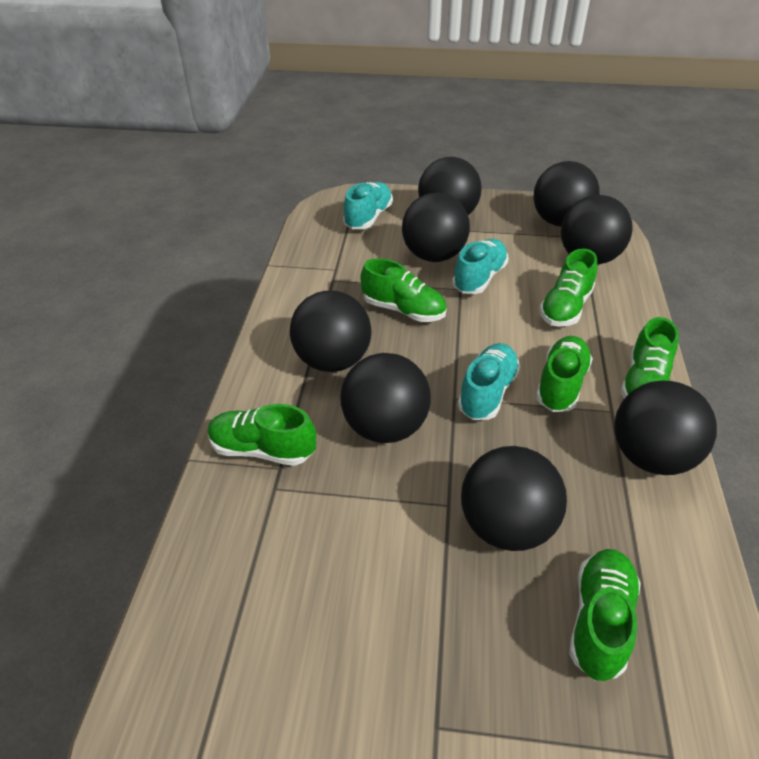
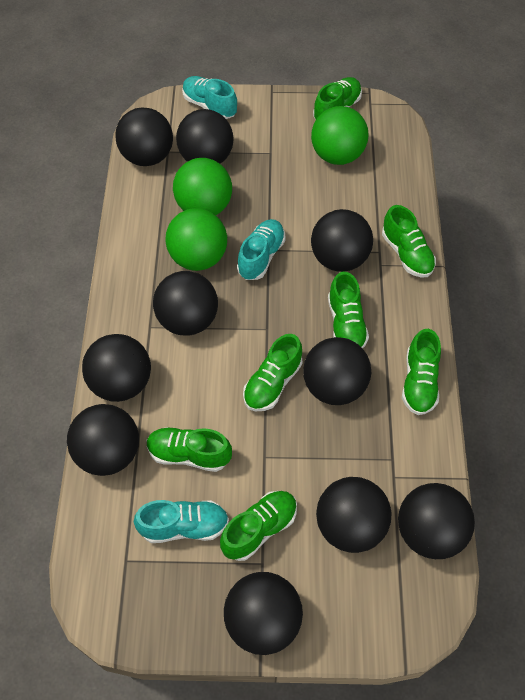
black ball: [290,291,371,372] [340,353,431,443] [402,193,470,262] [418,157,482,215] [461,446,567,551] [534,161,599,227] [561,195,633,265] [614,381,717,475] = 8 -> [67,404,139,476] [82,334,151,402] [115,107,173,166] [153,271,218,336] [176,109,234,164] [224,572,303,655] [303,337,371,405] [311,209,373,272] [316,477,391,553] [398,483,475,559] = 10
green ball: none = 0 -> [166,208,227,271] [173,158,232,215] [311,106,368,165] = 3
green shoe: [208,404,316,466] [360,258,447,322] [536,336,593,412] [539,249,597,327] [569,549,641,681] [621,317,679,398] = 6 -> [147,427,232,472] [220,491,297,561] [243,334,302,411] [313,77,362,119] [328,272,369,348] [382,205,436,278] [402,329,441,415] = 7

